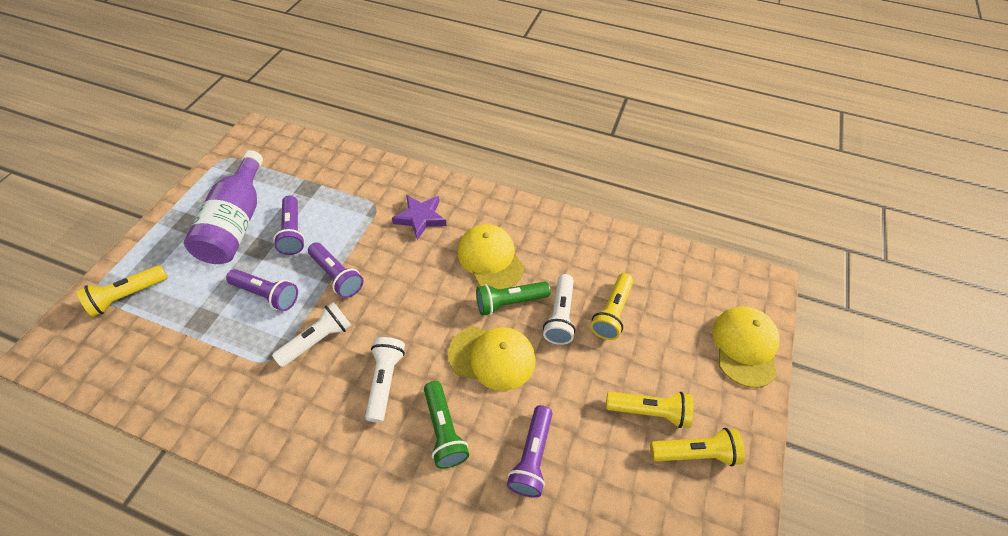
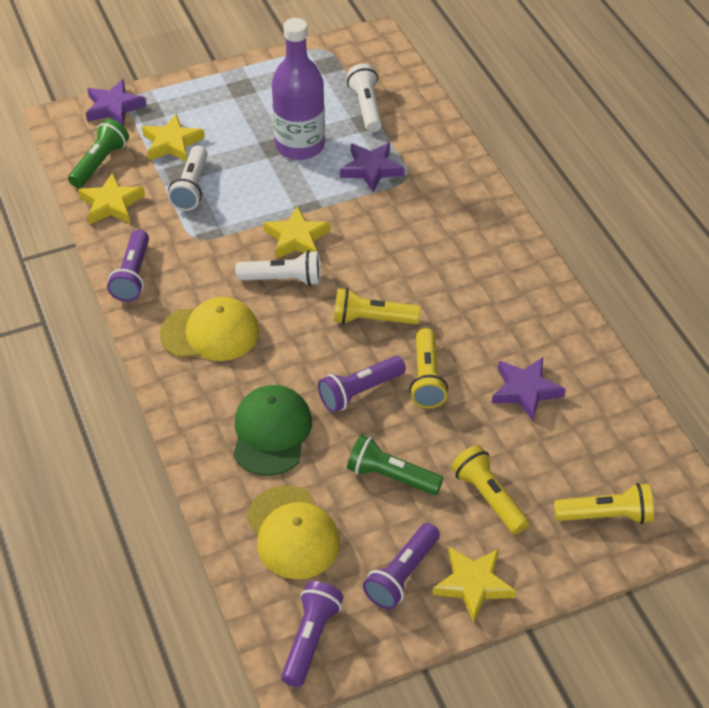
green cap: none = 0 -> [233,385,312,476] = 1
purple star: [392,195,446,240] = 1 -> [86,79,147,126] [340,142,405,192] [492,357,566,421] = 3
yellow cap: [448,326,536,391] [458,224,524,290] [712,306,779,388] = 3 -> [160,297,259,361] [246,486,340,579] = 2
yellow star: none = 0 -> [78,172,145,224] [142,114,205,162] [264,206,331,259] [432,547,516,622] = 4

